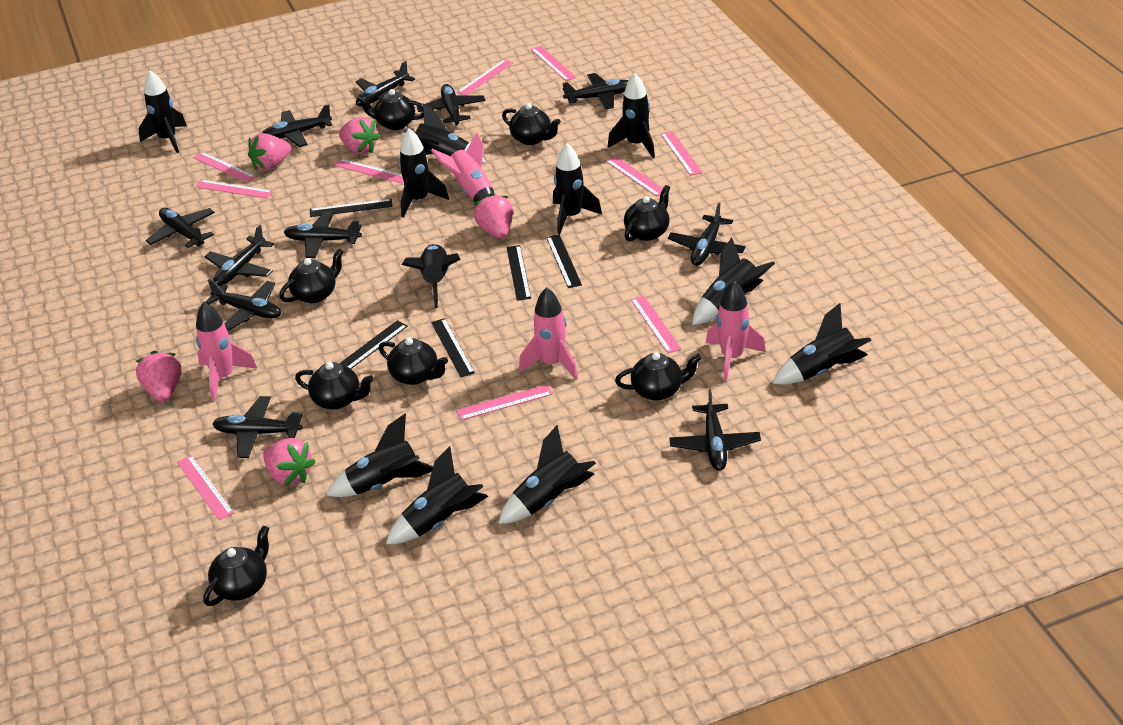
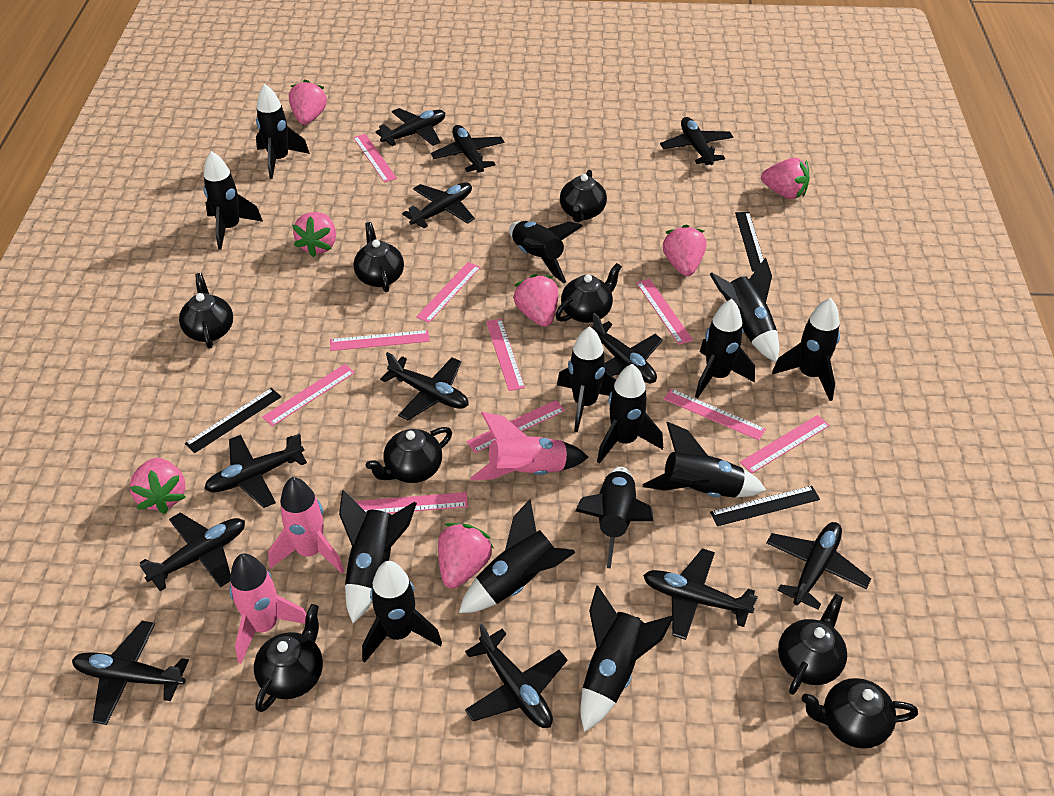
black plane: [146,208,215,248] [204,225,274,286] [205,279,281,331] [212,396,303,458] [262,104,332,147] [284,211,362,258] [355,61,415,107] [417,84,485,125] [562,73,629,110] [668,203,746,266] [669,389,761,471] = 11 -> [72,621,189,725] [139,513,245,591] [204,433,307,508] [375,108,445,146] [380,352,469,420] [402,182,475,228] [431,125,505,172] [465,624,568,728] [592,313,663,383] [643,548,758,640] [660,117,733,165] [767,522,871,610] = 12
black rocket: [139,70,187,153] [326,414,433,497] [386,446,489,544] [399,128,449,217] [402,244,461,308] [403,104,486,164] [498,425,596,524] [553,143,602,234] [608,73,655,158] [692,238,775,325] [772,303,872,385] = 11 -> [203,151,263,250] [256,84,310,179] [339,490,417,623] [362,561,442,662] [459,499,576,613] [509,221,582,283] [557,326,616,432] [576,467,654,569] [580,586,674,732] [597,364,663,464] [643,422,766,498] [695,299,755,398] [710,257,779,362] [772,298,840,401] = 14
black ruler: [310,199,392,217] [339,320,408,369] [431,318,475,377] [506,245,531,301] [546,235,582,288] = 5 -> [185,388,281,453] [710,486,820,526] [735,212,764,272] = 3
pink rocket: [196,302,257,401] [431,132,495,203] [519,287,578,380] [706,281,766,381] = 4 -> [229,554,306,663] [268,477,344,573] [471,412,588,481] = 3
pink strawberry: [136,351,181,402] [248,133,291,171] [263,438,316,486] [339,117,380,154] [474,193,513,239] = 5 -> [130,458,186,514] [289,79,328,125] [292,212,336,257] [438,523,493,588] [513,274,558,327] [663,225,706,276] [761,158,810,199] = 7

